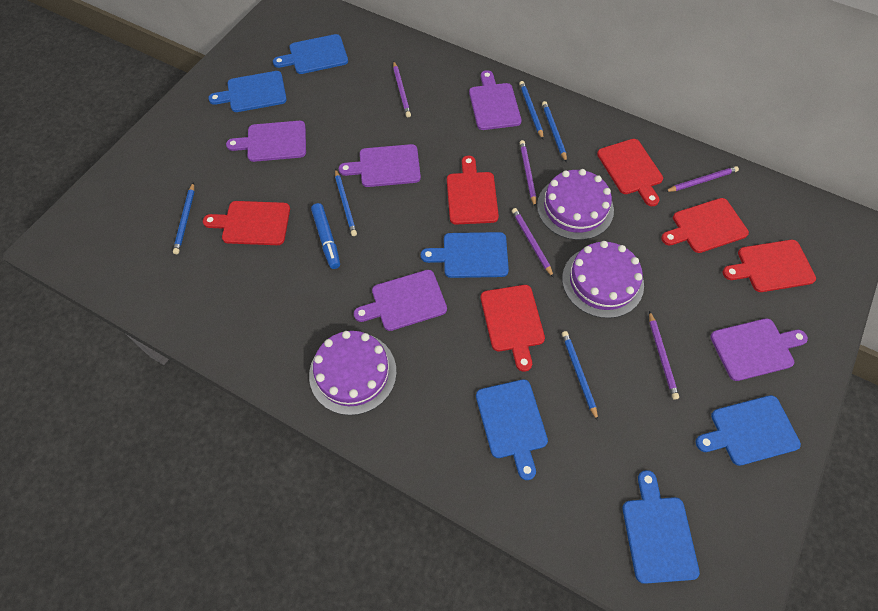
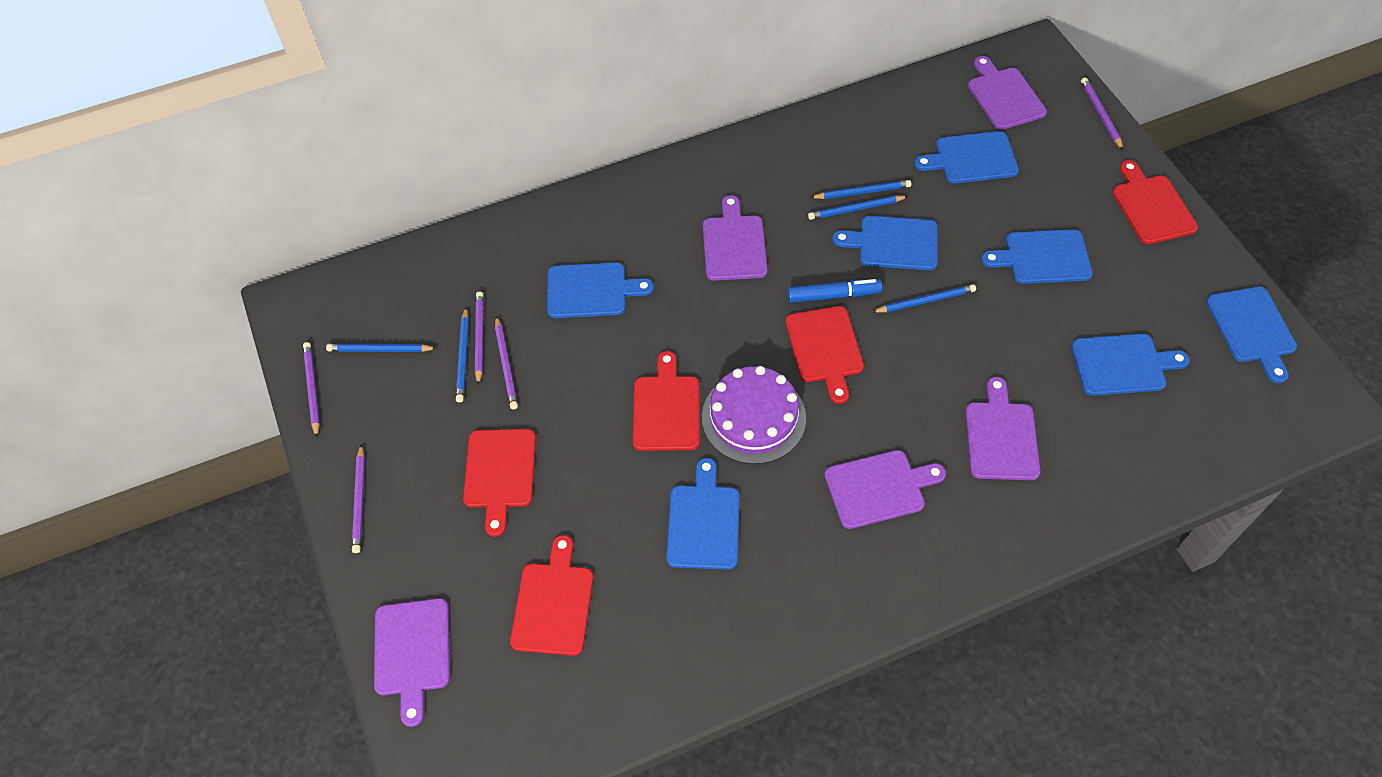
blue cutting board: [208,71,287,112] [273,34,348,74] [421,232,509,278] [476,379,548,480] [622,470,700,584] [696,395,801,466] = 6 -> [547,262,654,318] [667,458,740,570] [832,216,938,270] [914,131,1019,183] [981,229,1093,284] [1071,334,1190,396] [1206,287,1297,383] = 7
purple cake: [309,331,397,415] [537,169,614,240] [562,241,644,318] = 3 -> [702,366,806,464] = 1
red cutting board: [203,201,290,245] [447,156,499,225] [481,285,545,372] [597,139,663,206] [661,198,749,253] [723,240,816,292] = 6 -> [463,429,536,537] [510,535,593,656] [633,351,700,451] [785,306,864,404] [1112,160,1198,244] = 5

